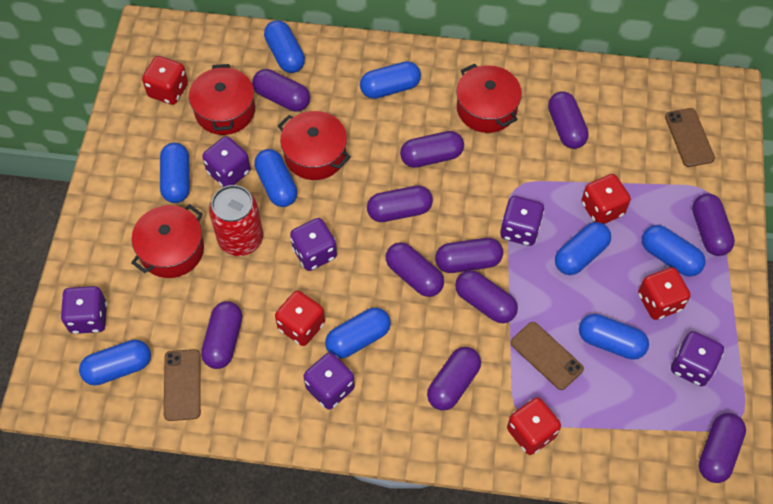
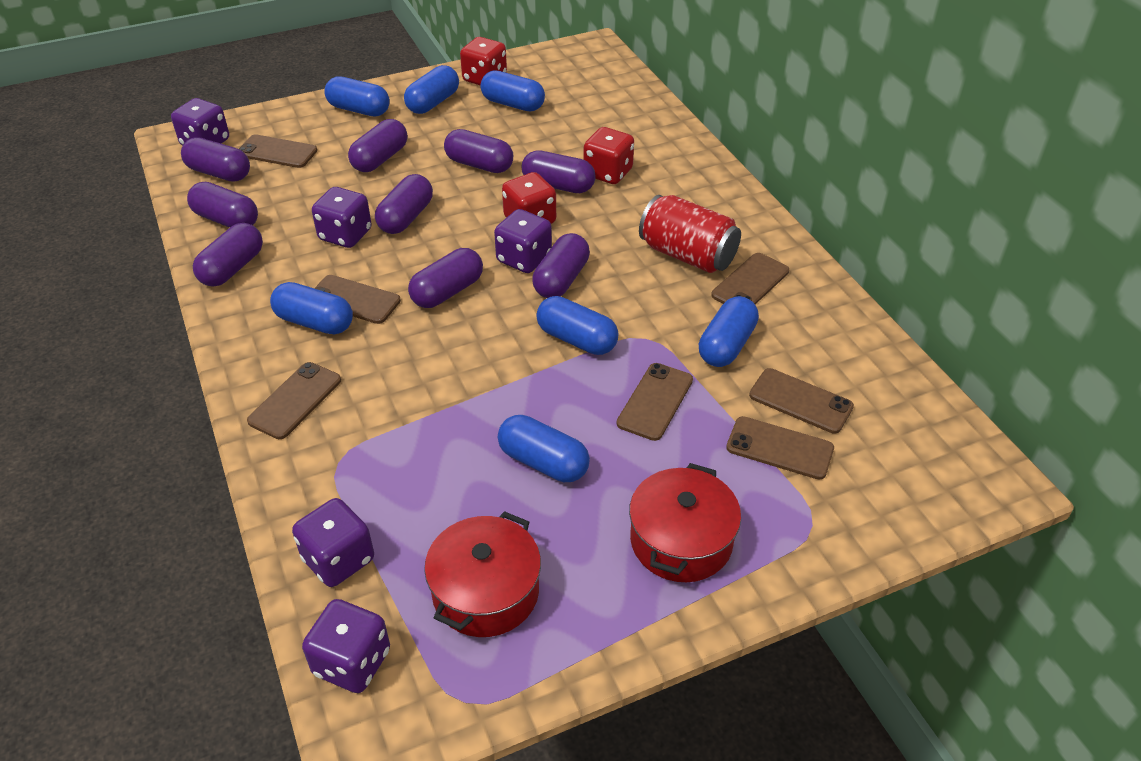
blue capsule: [79,339,151,386] [160,143,190,203] [254,149,297,207] [264,20,305,73] [325,308,391,358] [360,61,421,99] [555,222,611,275] [579,314,649,360] [642,225,706,277] = 9 -> [270,282,353,335] [324,76,390,116] [404,65,459,114] [481,71,545,111] [498,415,590,482] [536,296,619,355] [699,296,759,367] = 7
brown phone: [164,349,201,421] [511,322,584,390] [665,108,715,167] = 3 -> [239,134,317,168] [247,362,341,439] [314,275,401,324] [617,363,693,441] [711,253,789,304] [726,416,834,480] [749,368,854,433] = 7
purple capsule: [201,301,242,369] [252,69,310,112] [367,185,433,222] [386,242,444,297] [400,131,464,168] [427,347,481,411] [435,238,503,273] [455,270,518,323] [548,91,589,149] [692,193,735,256] [699,413,746,483] = 11 -> [181,137,250,182] [187,182,258,228] [193,223,263,287] [348,119,407,172] [375,174,433,234] [408,248,483,308] [444,129,513,173] [522,150,596,193] [532,233,590,298] = 9
purple dice: [61,286,107,334] [202,136,251,187] [290,218,337,271] [304,352,355,410] [500,196,544,246] [671,331,724,386] = 6 -> [171,98,229,146] [292,498,374,587] [302,599,390,693] [312,187,372,248] [494,209,552,273] = 5
red dice: [142,56,188,105] [275,291,325,346] [507,397,561,455] [581,174,631,224] [638,267,690,320] = 5 -> [460,37,507,86] [502,172,556,224] [584,127,634,184] = 3
red pot: [131,204,204,278] [189,64,255,135] [278,111,351,180] [456,64,522,133] = 4 -> [424,511,541,637] [629,463,741,582] = 2

